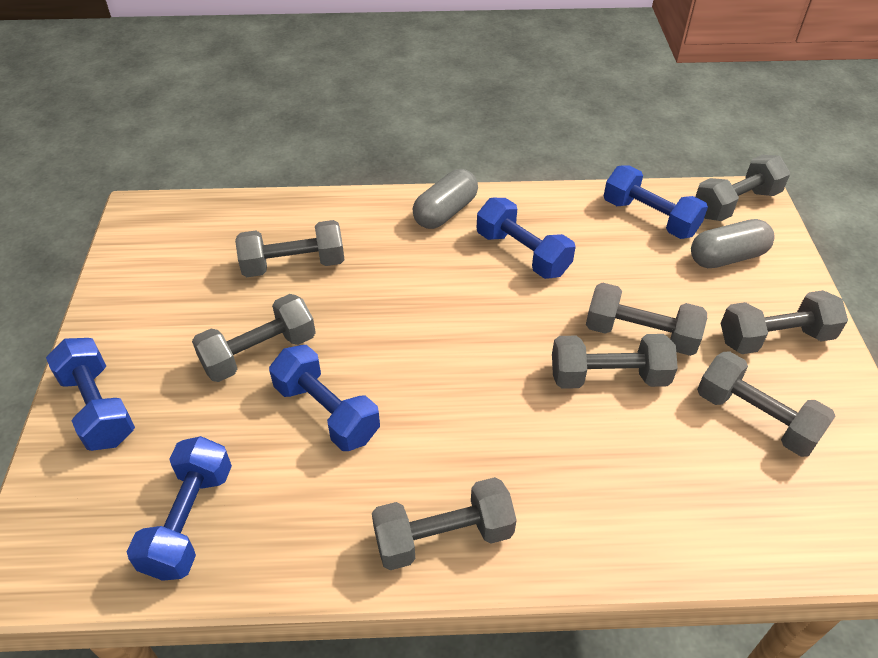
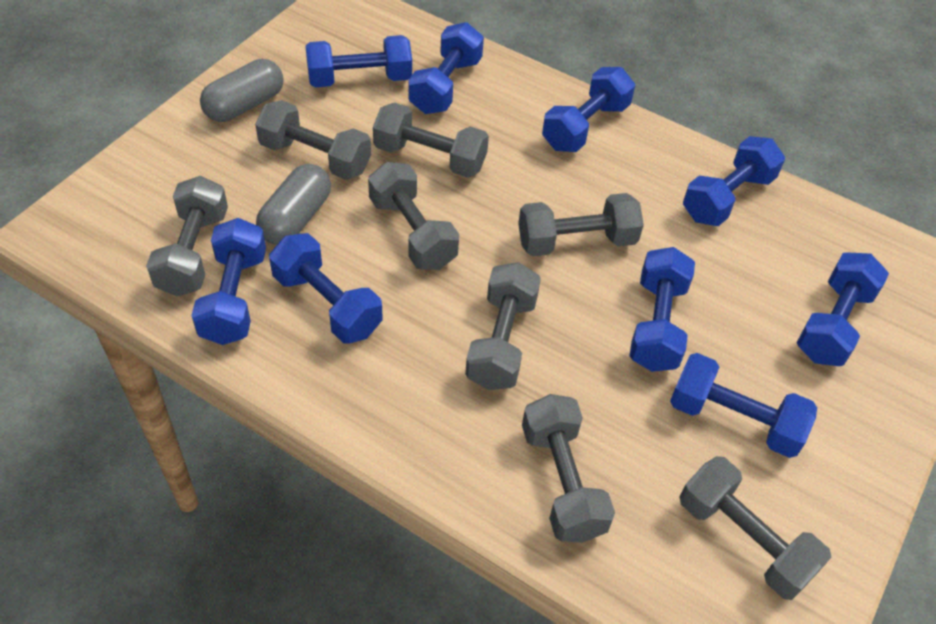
blue dumbbell: [46,338,135,451] [127,436,232,581] [269,345,380,451] [477,198,576,279] [604,165,708,239] = 5 -> [191,218,266,345] [269,233,383,343] [305,35,412,87] [409,22,484,114] [542,67,635,152] [629,247,695,372] [670,353,817,458] [683,136,785,226] [797,252,889,366] = 9

